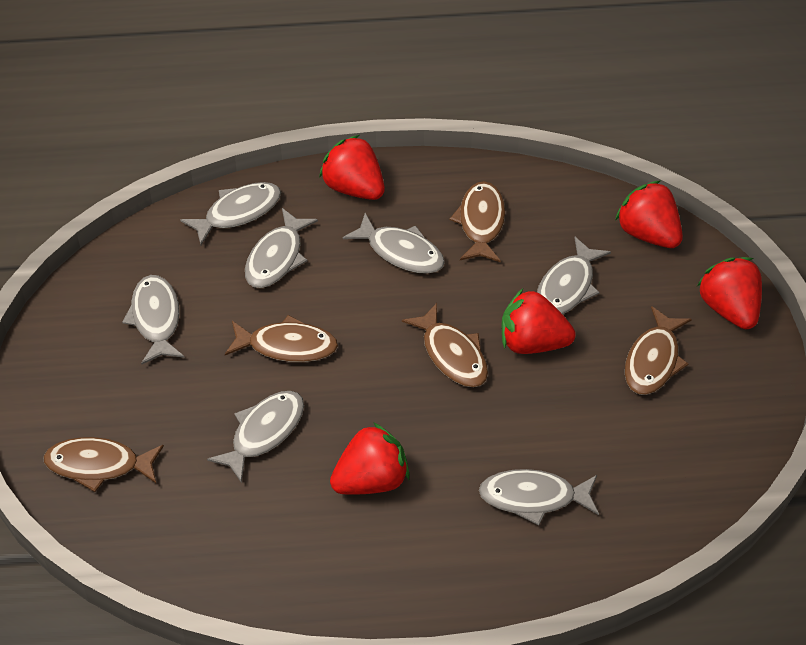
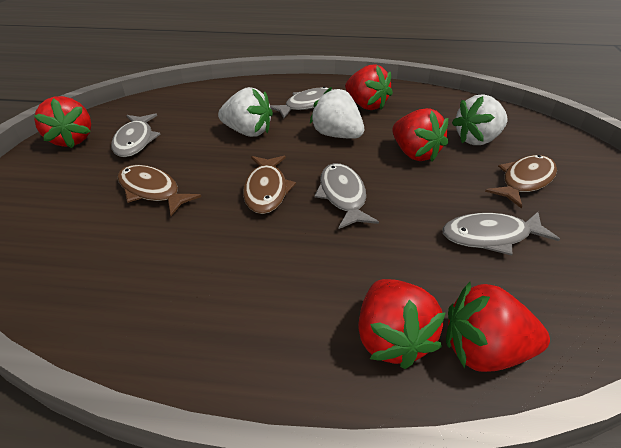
brown fish: [43,437,164,492] [225,315,338,362] [402,303,488,387] [450,181,505,263] [625,306,692,395] = 5 -> [118,165,201,216] [243,156,296,214] [485,155,557,209] = 3
grey fish: [122,275,184,364] [180,182,281,245] [207,391,304,483] [245,208,318,288] [343,213,445,274] [479,469,599,525] [537,237,611,314] = 7 -> [111,113,160,157] [270,87,334,118] [314,163,379,229] [442,212,560,256] = 4
white strawberry: none = 0 -> [218,87,273,137] [310,87,364,139] [452,94,508,145] = 3

